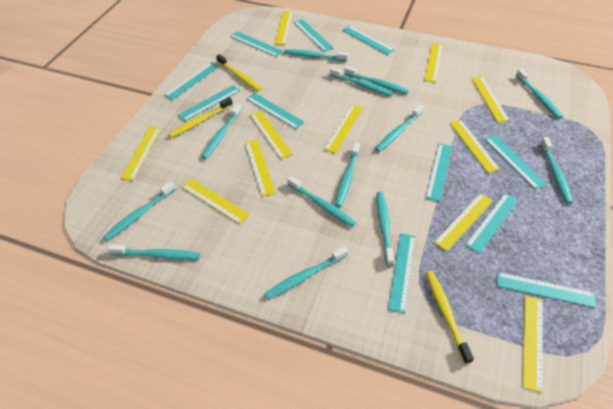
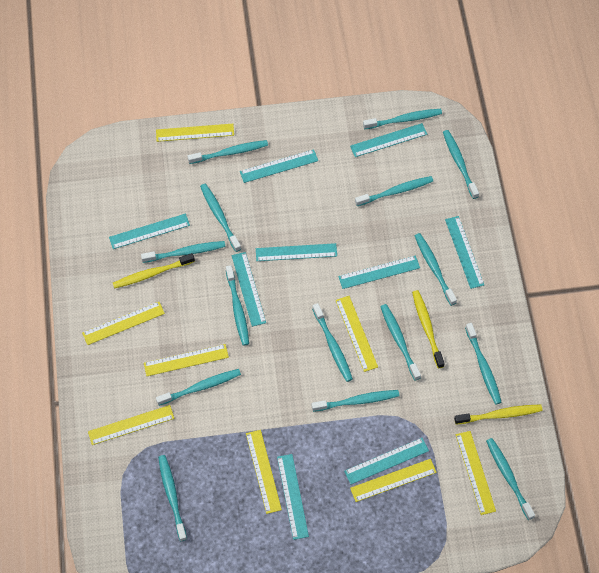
turquoise ruler: [164,63,219,100] [178,85,240,121] [230,31,283,57] [246,93,304,129] [294,19,333,52] [343,26,394,55] [388,233,416,313] [426,143,452,202] [465,193,519,253] [485,135,547,190] [497,272,596,308] = 11 -> [109,214,190,249] [232,252,266,327] [240,149,318,183] [256,243,337,261] [277,454,309,540] [338,256,420,289] [344,438,429,484] [350,123,427,157] [445,216,484,289] = 9
turquoise toothbrush: [103,181,176,241] [108,244,200,260] [201,104,241,159] [264,246,348,299] [284,49,348,61] [287,176,356,227] [330,67,393,96] [335,142,360,207] [344,66,409,94] [375,105,424,152] [377,192,394,266] [516,69,563,119] [540,137,573,204] = 13 -> [141,241,225,263] [156,369,241,406] [158,455,187,541] [188,140,268,164] [200,184,241,252] [226,265,249,346] [312,303,353,382] [312,390,399,412] [355,176,433,206] [363,109,442,130] [380,304,421,380] [415,233,457,306] [443,130,479,199] [465,323,502,405] [486,438,535,520] = 15
yellow ruler: [121,126,161,181] [181,178,250,224] [245,140,276,197] [250,111,293,159] [275,11,293,45] [324,105,363,153] [424,43,443,83] [434,193,493,251] [450,120,500,173] [472,77,510,122] [523,296,543,393] = 11 -> [82,302,165,345] [88,405,174,445] [144,344,229,376] [156,124,234,142] [246,430,282,514] [336,296,378,372] [350,459,437,502] [456,431,496,515] = 8

